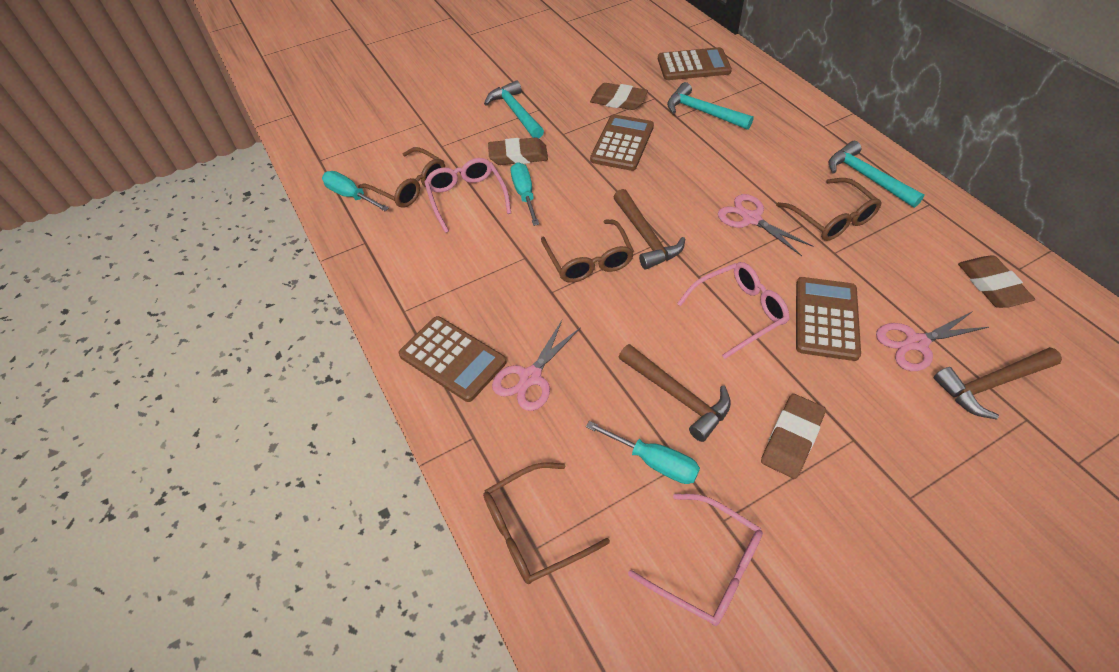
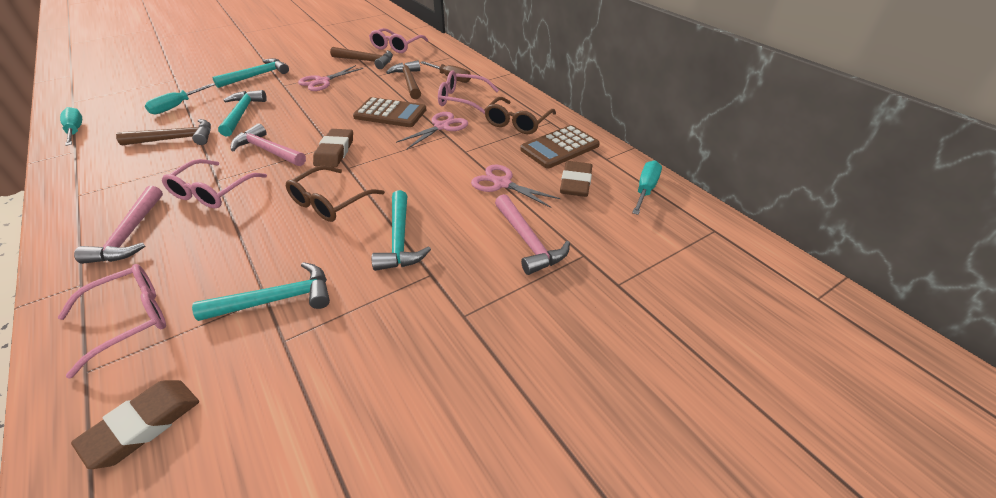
brown calculator: [399,316,506,402] [590,114,654,171] [658,47,732,80] [796,277,861,361] = 4 -> [353,97,426,127] [520,125,600,169] = 2
brown eraser: [488,137,548,165] [590,83,648,110] [761,394,826,479] [958,256,1035,308] = 4 -> [71,380,199,469] [313,129,353,168] [560,161,593,197] = 3
brown glasses: [358,147,445,208] [483,462,610,584] [541,219,634,282] [776,178,882,241] = 4 -> [286,166,385,222] [484,97,556,134] = 2
brown screwdriver: none = 0 -> [420,61,471,83] = 1
pink glasses: [424,158,511,233] [628,494,763,626] [677,262,789,359] = 3 -> [58,264,166,379] [162,159,267,208] [369,28,428,53] [438,70,499,114] = 4
pink hammer: none = 0 -> [74,186,163,264] [231,123,306,166] [495,194,570,275] = 3
turquoise hammer: [484,80,544,138] [667,82,754,130] [829,141,924,208] = 3 -> [192,262,330,321] [212,58,289,88] [218,90,267,136] [371,190,431,271] = 4

